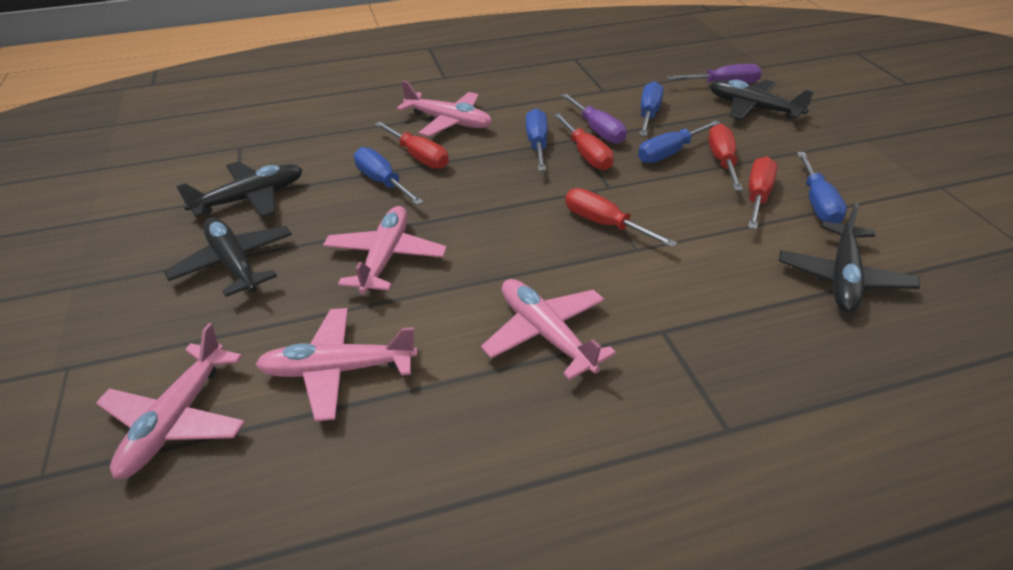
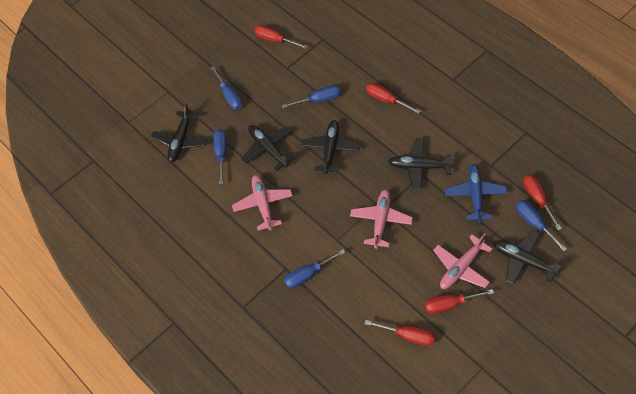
black plane: [164,217,292,297] [176,161,303,218] [710,80,814,119] [779,202,920,313] = 4 -> [151,104,208,162] [241,125,295,171] [301,120,360,174] [388,138,455,190] [493,230,561,285] = 5
blue plane: none = 0 -> [445,164,507,223] = 1
pink plane: [96,323,245,479] [255,308,418,421] [323,206,447,294] [397,81,492,137] [481,279,616,380] = 5 -> [232,175,293,231] [350,190,413,249] [433,233,492,289] = 3
purple screwdriver: [561,93,626,144] [666,64,762,84] = 2 -> none = 0

